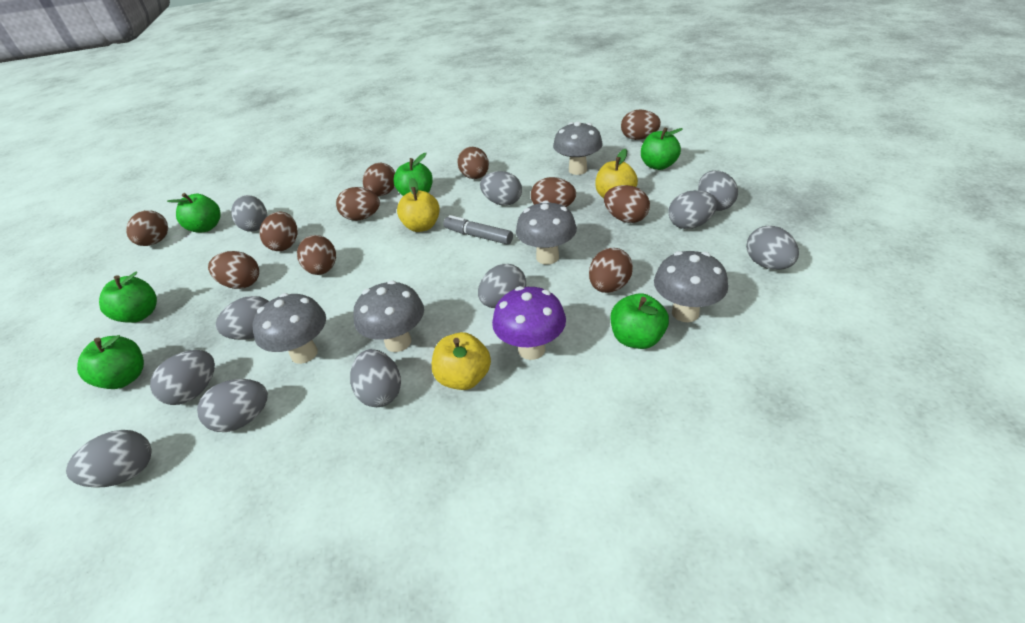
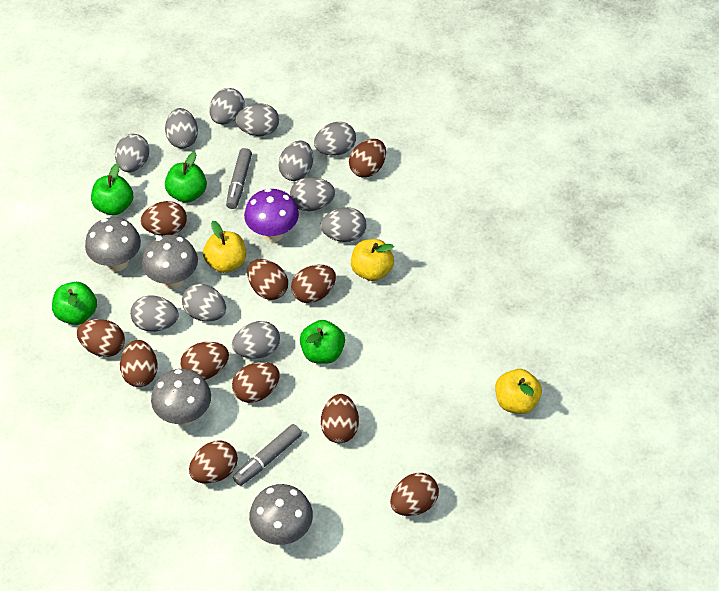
green apple: [77,335,144,389] [99,272,157,323] [167,193,221,233] [393,153,433,196] [611,293,669,349] [641,128,683,170] = 6 -> [52,282,97,325] [91,163,133,215] [165,152,207,203] [300,320,345,364] = 4
grey marker: [443,215,513,245] = 1 -> [226,148,252,209] [233,424,302,486] = 2
grey mushroom: [252,293,326,364] [353,280,424,352] [516,200,577,265] [553,122,603,175] [654,251,728,322] = 5 -> [85,217,141,271] [142,235,198,289] [151,369,211,425] [249,484,313,545] = 4

